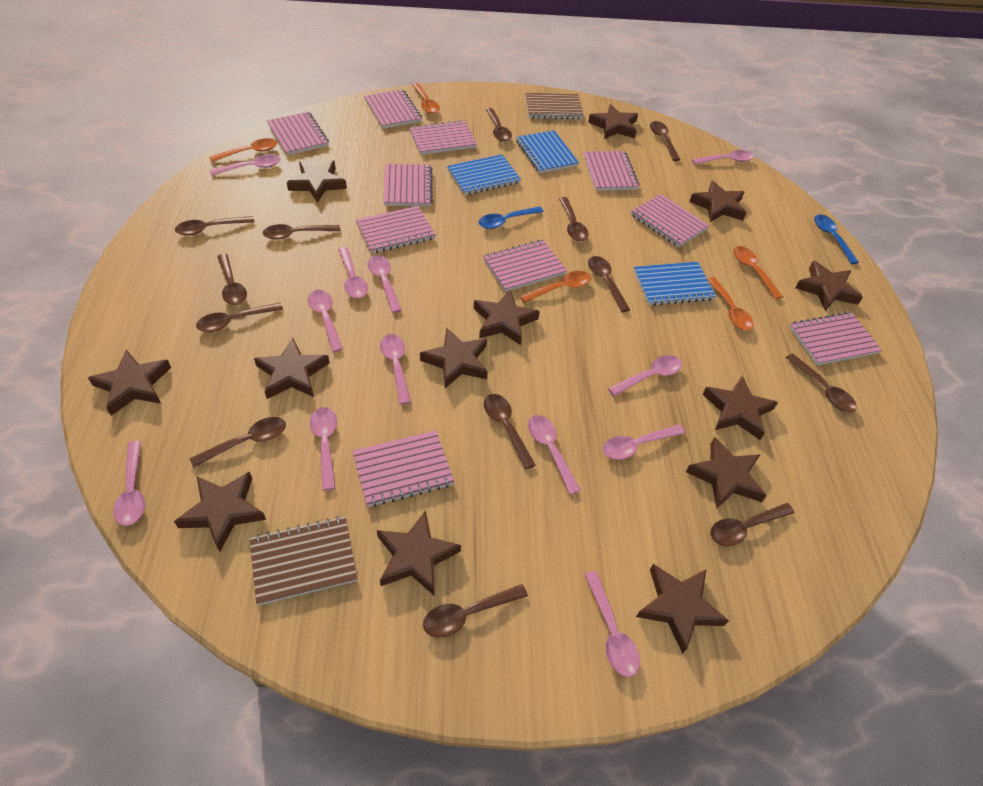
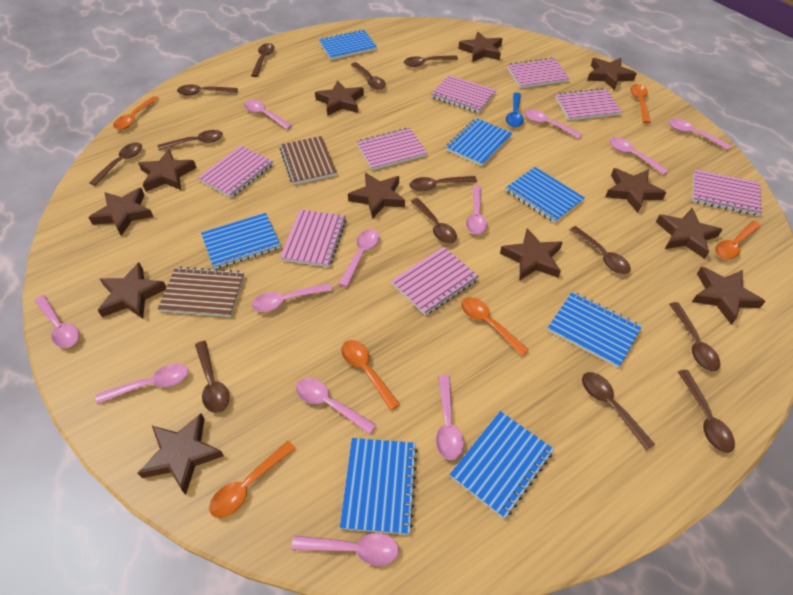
blue notebook: [447,154,521,195] [516,130,579,173] [634,262,716,306] = 3 -> [201,213,281,269] [319,29,377,60] [340,438,417,535] [446,118,512,166] [450,411,554,519] [506,167,585,223] [548,292,642,368] = 7
blue spoon: [478,206,544,229] [814,214,859,264] = 2 -> [506,92,524,127] = 1
brown star: [88,349,171,416] [174,471,266,552] [254,338,330,399] [287,161,347,203] [377,510,461,595] [420,328,488,388] [474,290,540,345] [588,104,638,139] [636,564,729,654] [686,437,767,509] [689,181,746,222] [702,376,778,440] [795,261,863,311] = 13 -> [88,188,153,236] [97,263,166,319] [138,149,197,192] [138,413,224,495] [315,80,364,116] [348,173,405,218] [459,32,503,62] [500,228,563,280] [587,58,637,90] [605,168,667,213] [656,208,723,259] [692,266,766,325] = 12
orange spoon: [209,138,277,163] [412,83,440,114] [520,271,591,303] [707,277,754,330] [733,246,783,299] = 5 -> [113,96,159,130] [209,441,296,518] [341,340,400,411] [461,297,529,356] [630,84,651,123] [715,221,761,259] = 6
pink notebook: [267,112,329,155] [352,431,454,507] [356,206,436,254] [364,89,422,129] [383,164,433,206] [409,120,477,155] [483,240,567,292] [583,151,640,191] [631,194,709,247] [789,312,882,365] = 10 -> [198,145,273,198] [280,210,346,267] [357,128,427,170] [391,247,479,316] [431,75,496,113] [507,58,570,88] [555,88,622,121] [692,169,762,216] = 8

